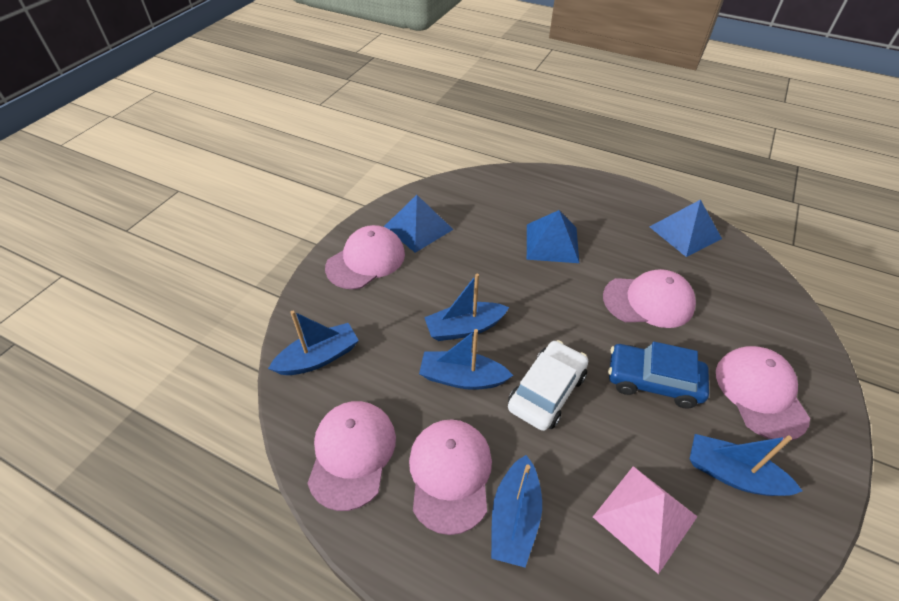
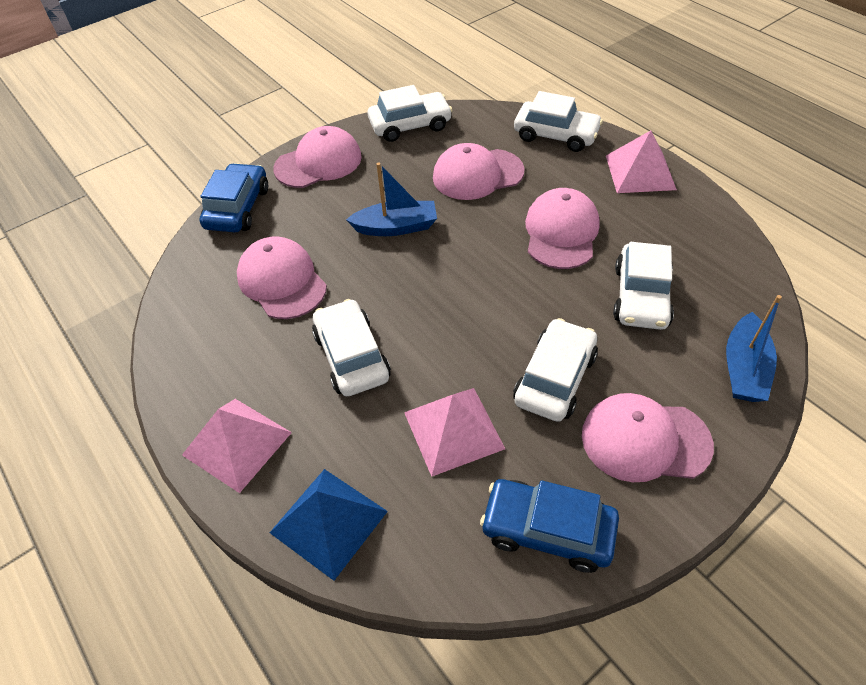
blue boat: [268,311,359,375] [419,329,513,390] [424,273,509,341] [491,455,542,567] [690,434,802,496] = 5 -> [346,163,437,236] [726,295,782,402] = 2
blue car: [608,341,709,409] = 1 -> [199,163,268,232] [480,479,619,573] = 2
blue pyramid: [384,195,454,253] [527,210,579,263] [650,199,722,257] = 3 -> [270,469,388,581] = 1
pink pyramid: [593,466,698,574] = 1 -> [182,399,292,493] [404,388,505,477] [606,131,677,193] = 3
white car: [508,340,588,431] = 1 -> [312,299,391,396] [368,85,453,142] [513,318,598,422] [514,91,603,152] [613,242,674,330] = 5

